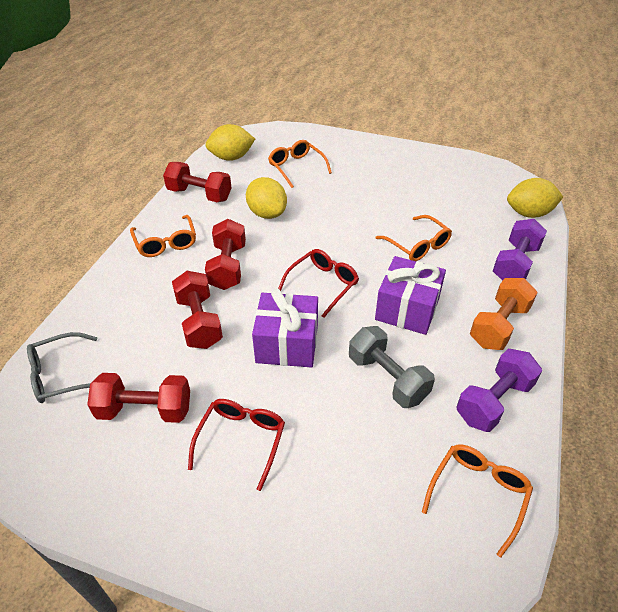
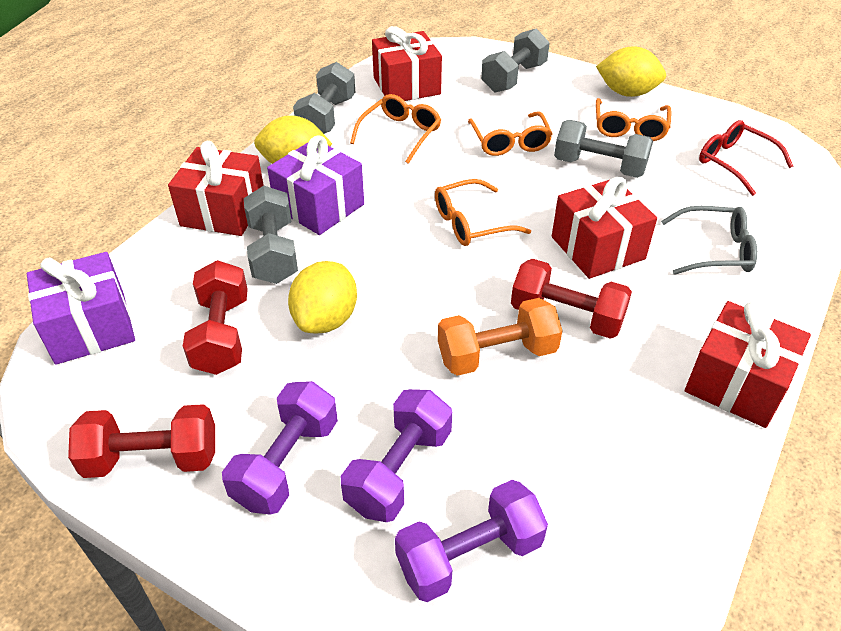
grey dumbbell: [349,326,435,408] = 1 -> [244,186,298,284] [293,62,355,134] [481,29,550,92] [554,120,653,178] = 4
purple dumbbell: [457,349,542,432] [493,219,547,281] = 2 -> [222,381,338,515] [340,389,452,522] [395,480,548,602] = 3
red dumbbell: [87,373,190,423] [163,162,232,202] [172,271,223,349] [205,219,246,290] = 4 -> [68,404,215,478] [183,260,248,375] [511,259,632,339] = 3
red gift: none = 0 -> [168,141,264,236] [372,26,442,101] [552,177,657,279] [685,301,811,428] = 4
red glasses: [188,399,285,491] [278,249,359,318] = 2 -> [699,120,793,196] = 1

